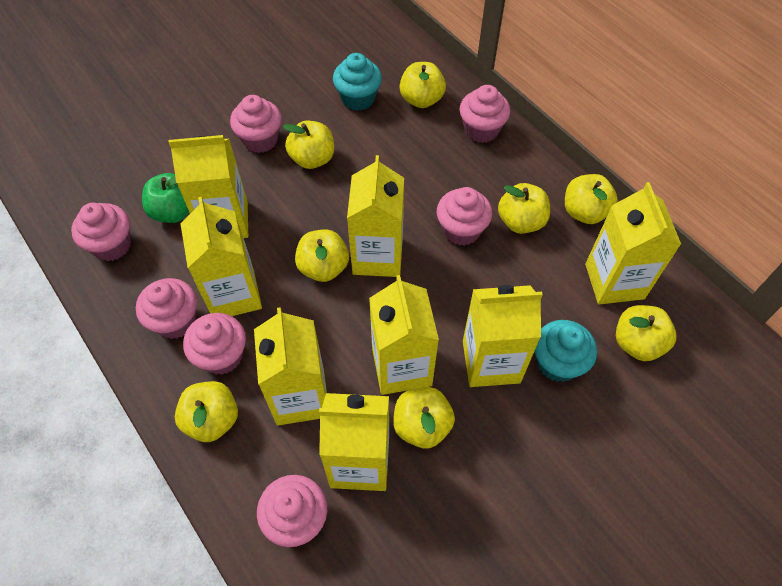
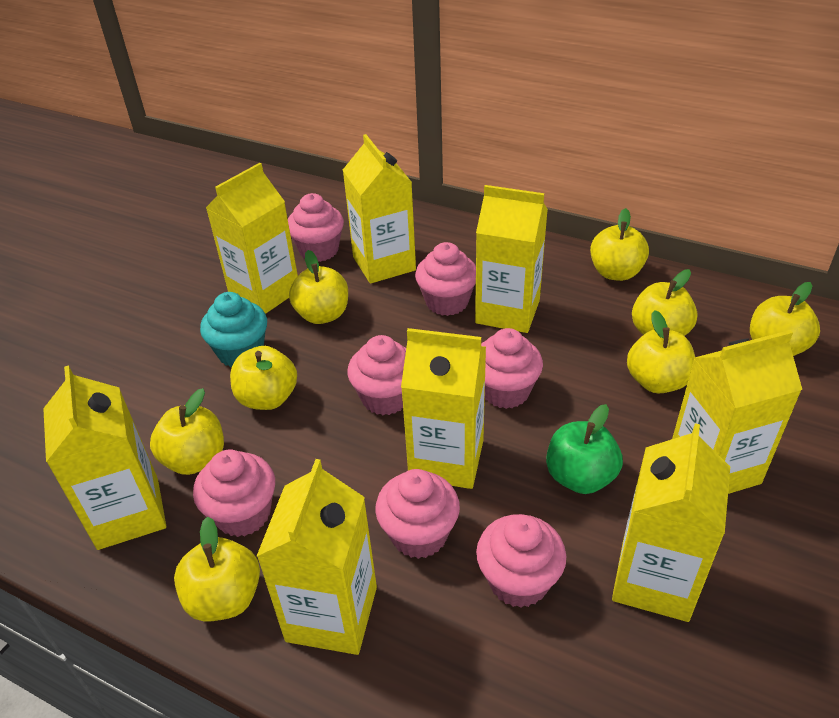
turquoise cupcake: [333,53,382,111] [535,320,597,382] = 2 -> [200,292,267,367] = 1

